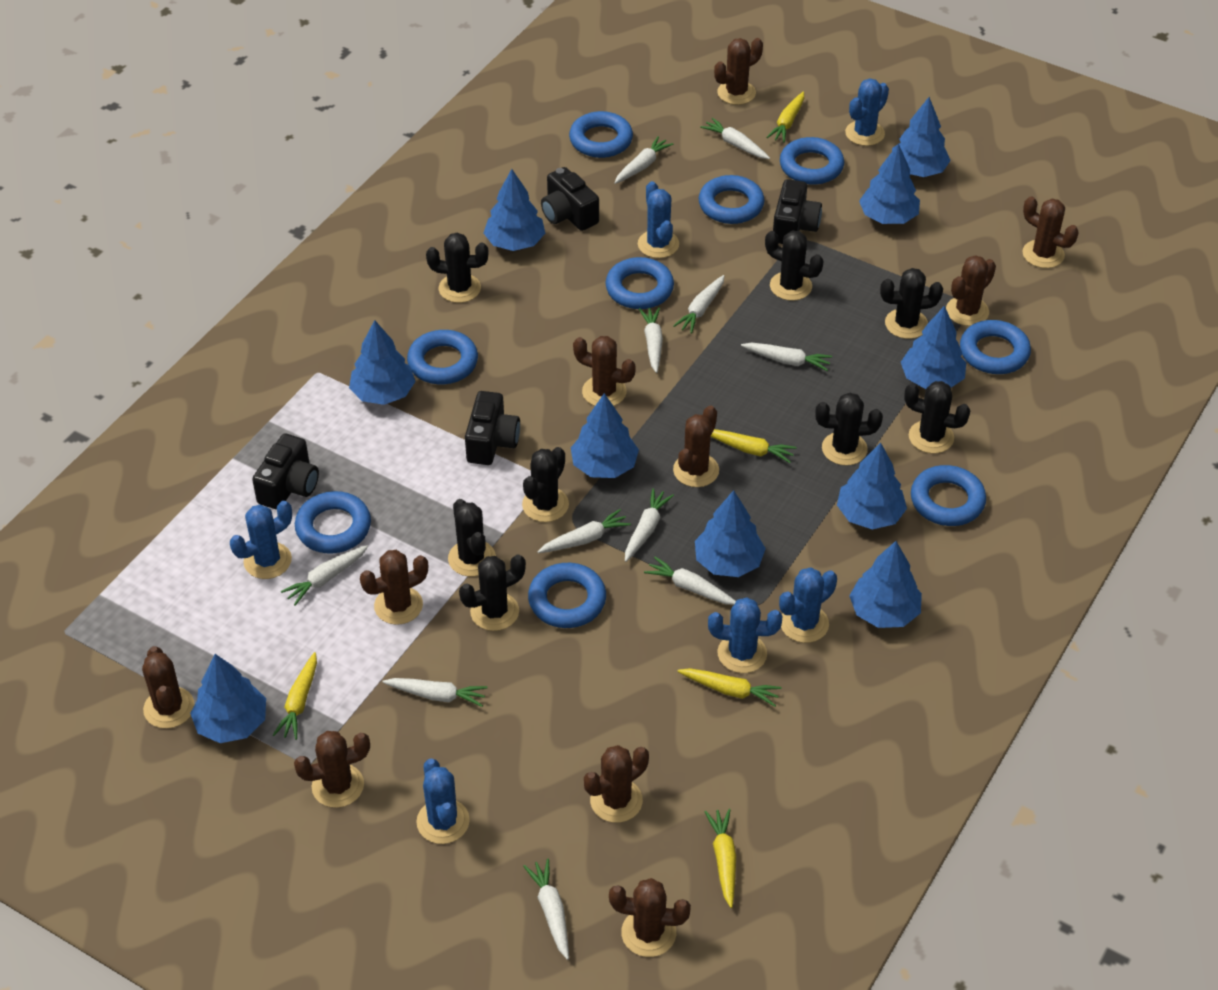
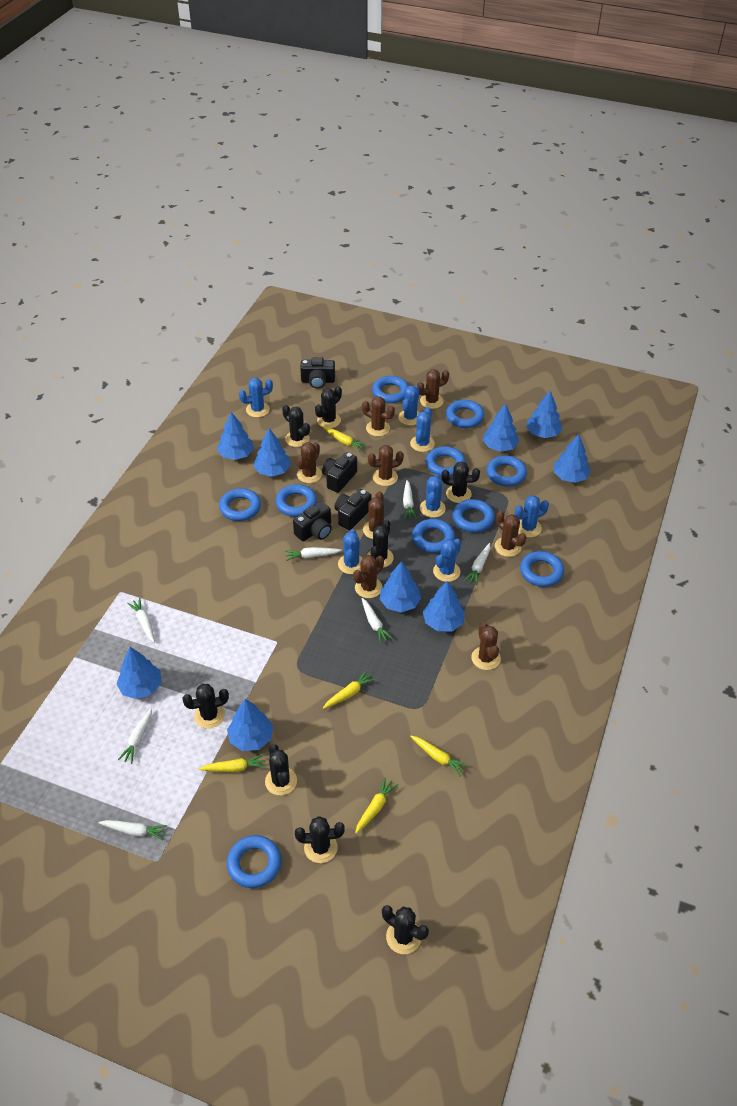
blue cactus: [230,501,292,579] [416,759,470,844] [638,181,679,258] [708,597,783,673] [779,567,837,643] [845,78,889,146] = 6 -> [239,378,273,417] [338,529,362,574] [398,386,420,425] [410,407,435,452] [420,475,446,518] [433,539,461,582] [515,495,549,538] = 7
blue ring: [295,491,371,553] [407,330,478,384] [528,563,606,628] [569,111,633,158] [605,257,674,309] [699,175,765,224] [780,137,844,185] [911,465,986,526] [960,320,1031,374] = 9 -> [219,488,261,521] [227,835,281,888] [275,484,317,517] [372,376,409,403] [412,519,455,553] [426,446,466,477] [446,400,484,428] [453,499,495,532] [486,455,527,486] [520,551,564,587] = 10
blue tree: [190,654,266,743] [349,320,416,405] [484,169,545,251] [571,393,639,478] [695,490,766,577] [837,443,907,530] [849,541,922,628] [859,143,920,224] [892,97,951,177] [901,306,966,389] = 10 -> [116,647,161,699] [217,412,254,460] [227,699,273,751] [254,428,291,477] [380,561,421,612] [423,581,465,631] [483,404,519,452] [526,390,562,438] [554,434,591,483] = 9
brown cactus: [142,646,194,728] [294,731,370,808] [360,550,428,625] [573,336,636,406] [584,745,649,823] [609,878,691,957] [673,406,719,487] [714,38,763,105] [946,255,996,326] [1022,196,1079,268] = 10 -> [297,442,322,483] [353,555,384,598] [362,396,395,437] [363,491,384,539] [368,445,404,486] [417,369,449,409] [471,622,501,670] [495,511,526,557] = 8
white carrot: [281,545,368,606] [382,678,487,707] [523,859,569,960] [538,509,631,553] [614,136,673,184] [625,488,674,562] [639,307,663,373] [644,557,736,605] [673,275,724,334] [700,118,770,159] [741,343,832,371] = 11 -> [98,820,167,841] [118,708,152,764] [127,598,155,643] [285,547,342,561] [361,598,393,644] [403,480,417,519] [464,543,491,585] = 7

